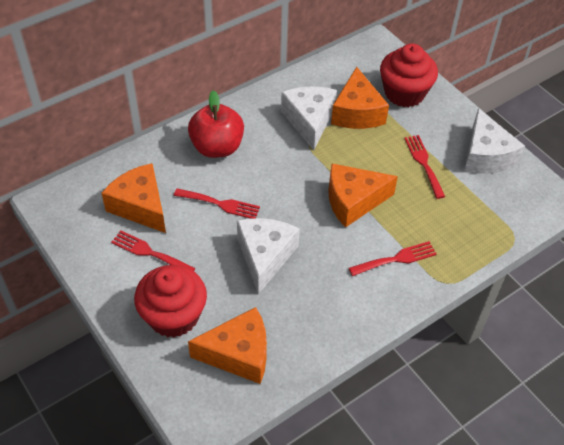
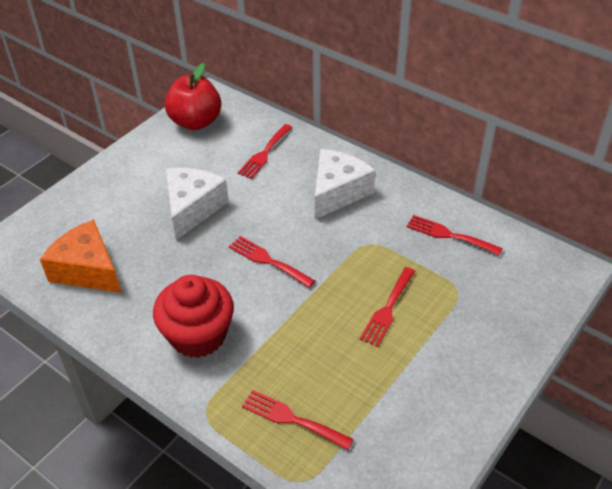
orange cheese: [102,163,166,233] [188,307,267,384] [328,164,398,228] [331,67,389,129] = 4 -> [40,219,121,293] = 1
red cupcake: [134,265,207,338] [380,44,438,107] = 2 -> [153,275,234,358] = 1
red fork: [111,230,195,271] [174,188,260,219] [349,241,437,276] [404,135,445,199] = 4 -> [229,236,315,288] [238,124,292,179] [242,390,354,450] [360,267,415,347] [407,215,503,255] = 5
white cheese: [237,218,300,294] [281,86,337,150] [464,108,525,174] = 3 -> [166,168,229,240] [315,149,376,219] = 2

